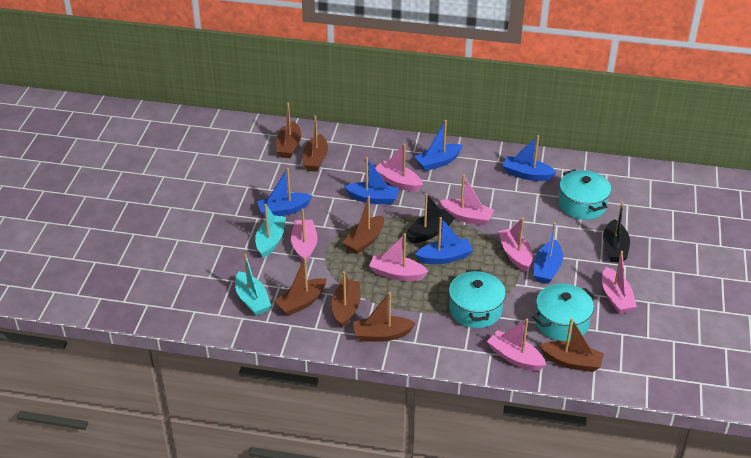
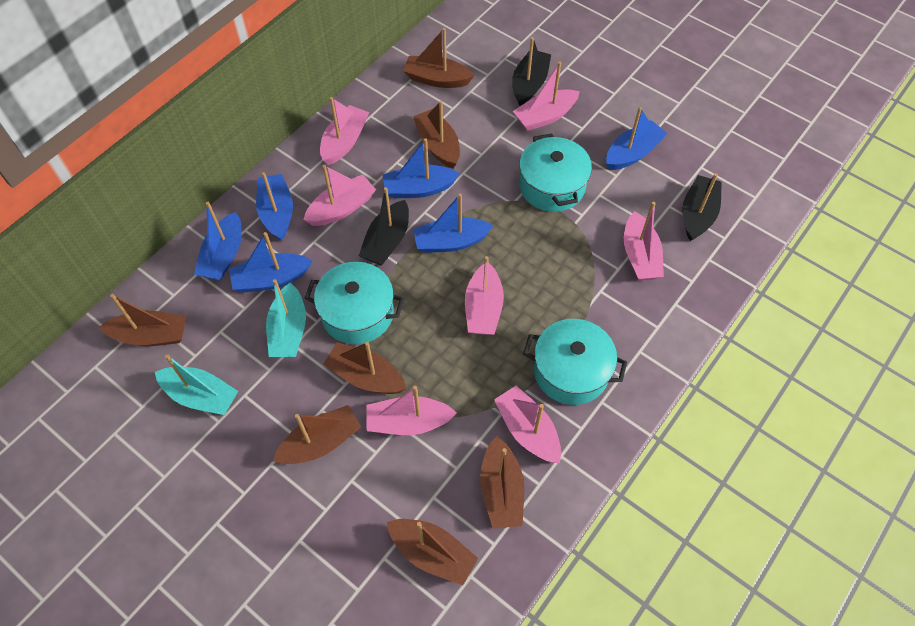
black boat: [407,194,455,243] [603,202,630,263] = 2 -> [359,187,409,266] [512,37,551,106] [682,173,722,241] = 3

